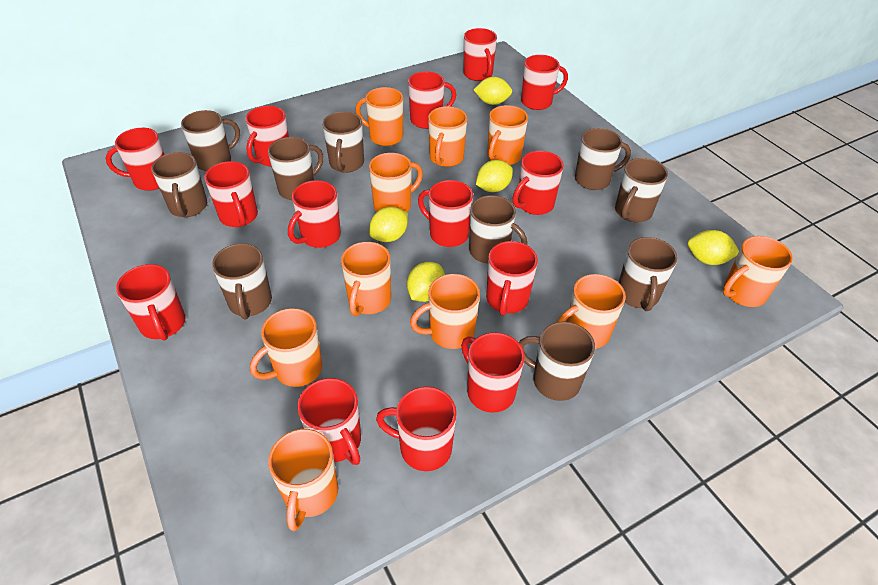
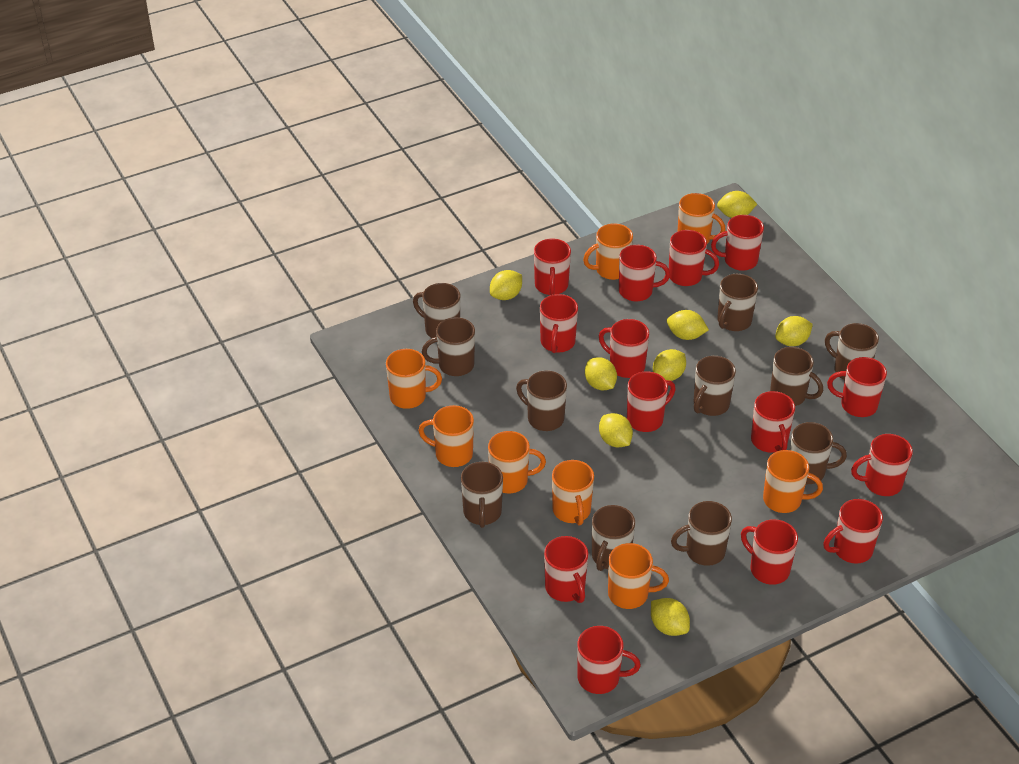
brown mug: [151,152,207,217] [181,110,240,171] [212,243,272,319] [268,137,323,200] [322,111,364,173] [469,195,527,264] [519,322,595,401] [575,128,631,190] [615,158,668,223] [618,237,678,311] = 10 -> [413,283,460,338] [422,317,475,376] [461,462,503,528] [516,371,567,431] [592,505,635,571] [671,501,732,566] [694,356,736,416] [717,274,758,331] [770,347,823,406] [790,422,847,484] [825,323,879,380] = 11
orange mug: [250,308,322,387] [268,429,338,532] [341,242,391,316] [355,87,403,146] [369,153,423,212] [410,274,480,349] [428,106,467,167] [487,105,528,165] [557,274,626,349] [723,236,793,307] = 10 -> [386,349,442,409] [418,405,474,467] [488,431,546,494] [552,460,594,525] [583,223,633,280] [608,543,669,609] [678,193,726,244] [763,450,823,513] = 8
yellow lemon: [369,207,408,242] [407,262,445,302] [474,77,512,105] [476,160,513,192] [688,230,739,265] = 5 -> [490,270,522,300] [585,357,617,390] [599,413,633,448] [651,598,690,636] [653,349,686,381] [667,310,709,340] [717,191,757,218] [775,316,813,346] = 8

